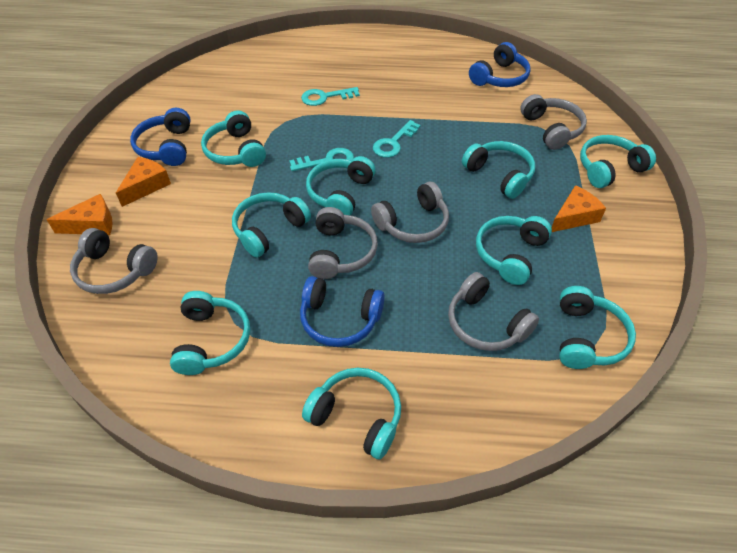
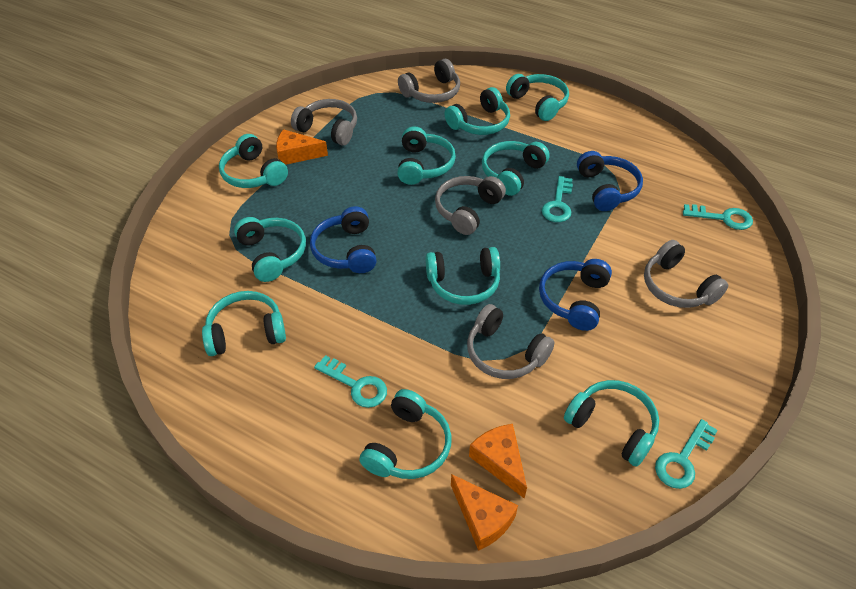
turquoise headphones: [170,291,250,375] [201,110,266,167] [232,192,311,258] [302,368,401,460] [306,156,376,216] [462,141,535,199] [476,216,552,285] [559,286,636,369] [580,135,656,188] = 9 -> [202,291,286,356] [219,134,288,188] [234,217,306,282] [359,389,452,479] [397,126,456,185] [426,247,500,305] [445,87,510,135] [482,141,550,196] [506,74,569,121] [564,380,659,467] = 10
turquoise key: [289,148,354,171] [301,87,360,106] [373,120,420,158] = 3 -> [314,355,387,408] [542,176,573,222] [655,419,718,489] [683,204,753,230] = 4

